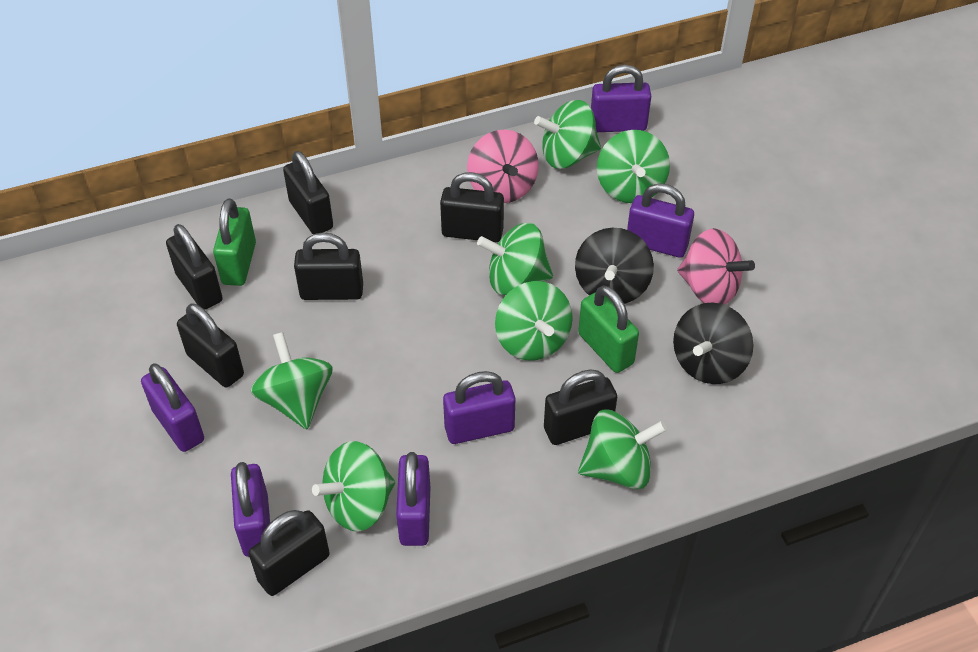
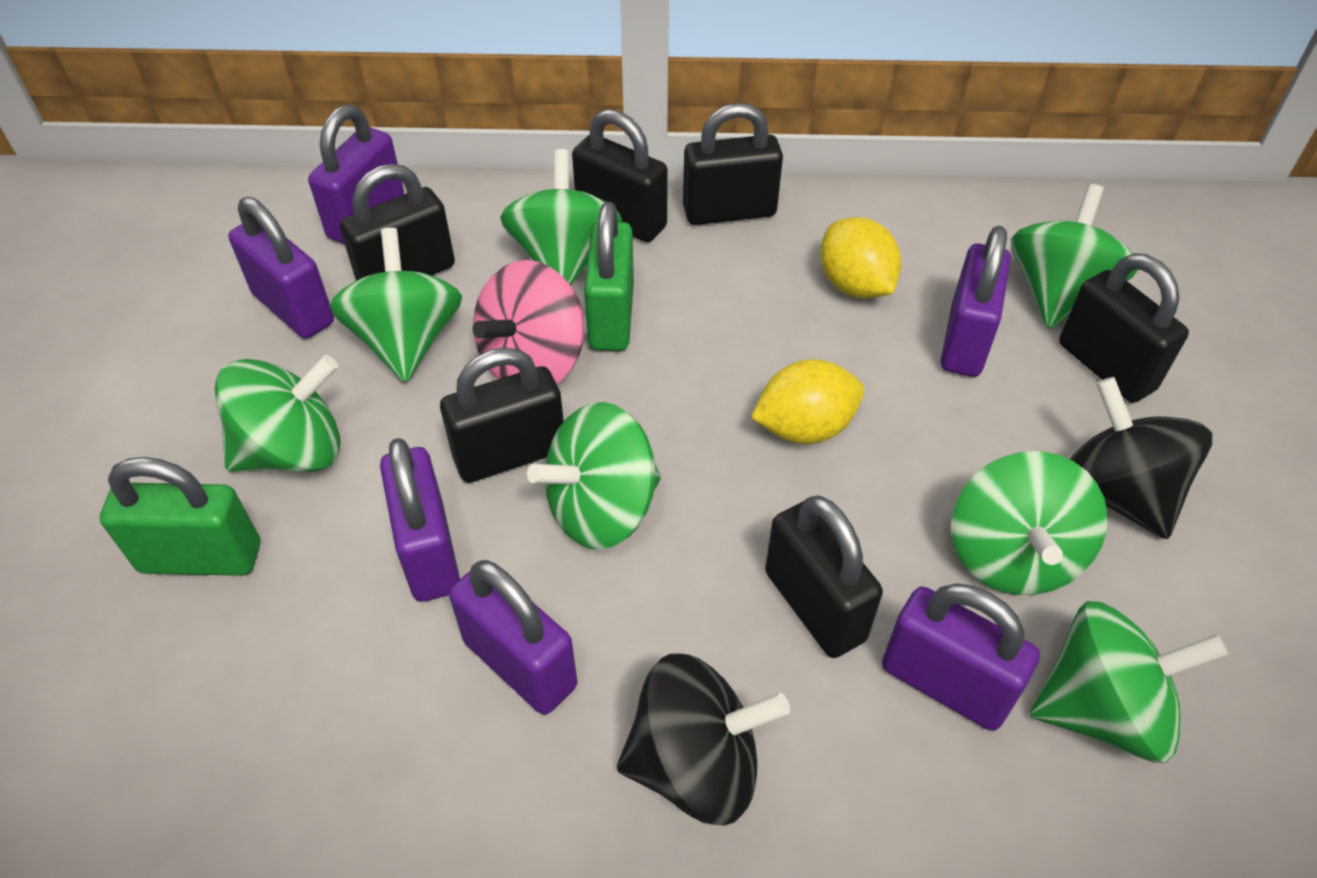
black padlock: [166,224,223,310] [177,304,244,388] [248,510,330,596] [283,151,333,235] [294,232,363,300] [440,172,504,242] [544,369,617,445] = 7 -> [340,164,455,281] [440,347,564,483] [572,109,668,242] [683,103,783,225] [765,495,883,658] [1059,253,1189,403] = 6
pink spinning top: [467,130,539,203] [677,228,755,305] = 2 -> [472,260,584,384] = 1
yellow lemon: none = 0 -> [751,359,864,444] [820,217,901,298] = 2

